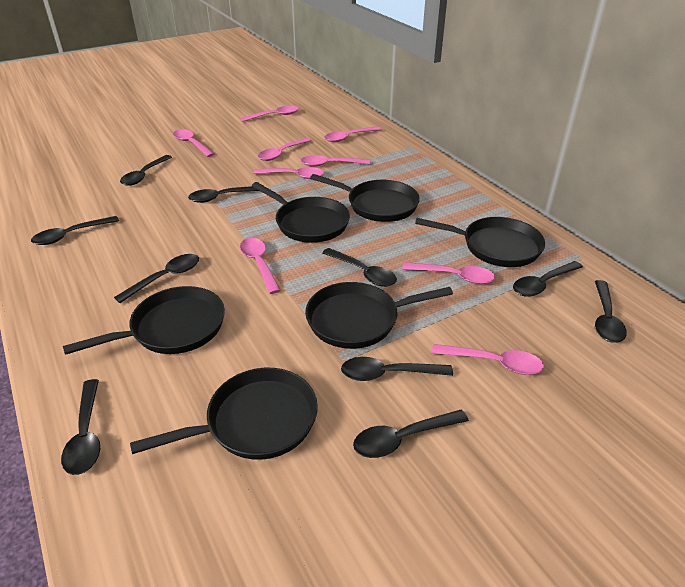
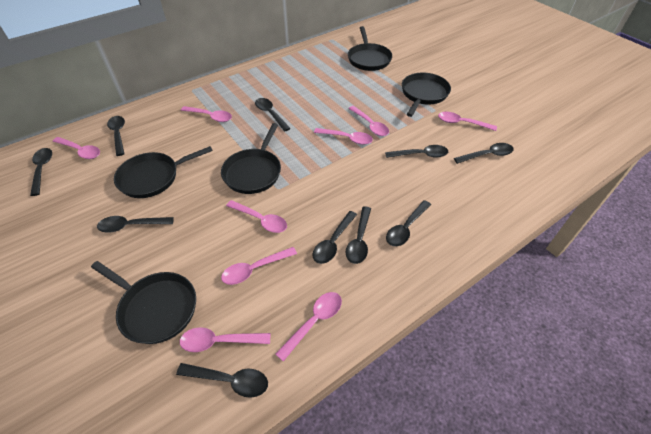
black pan: [63,286,225,355] [130,368,318,460] [252,182,350,243] [305,282,453,349] [310,174,420,222] [415,217,545,267] = 6 -> [91,261,196,344] [114,146,213,198] [221,123,281,194] [348,26,392,71] [402,73,451,117] = 5

